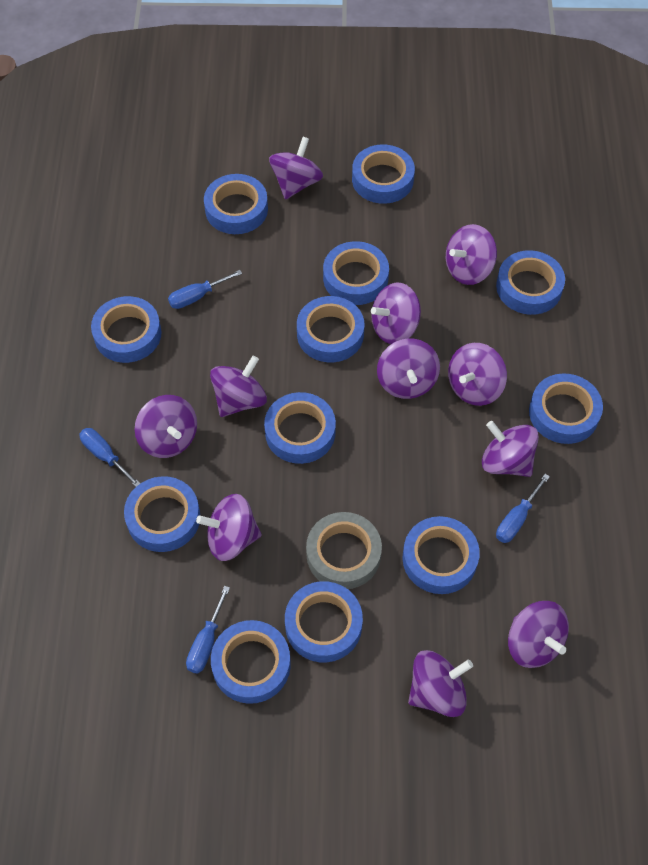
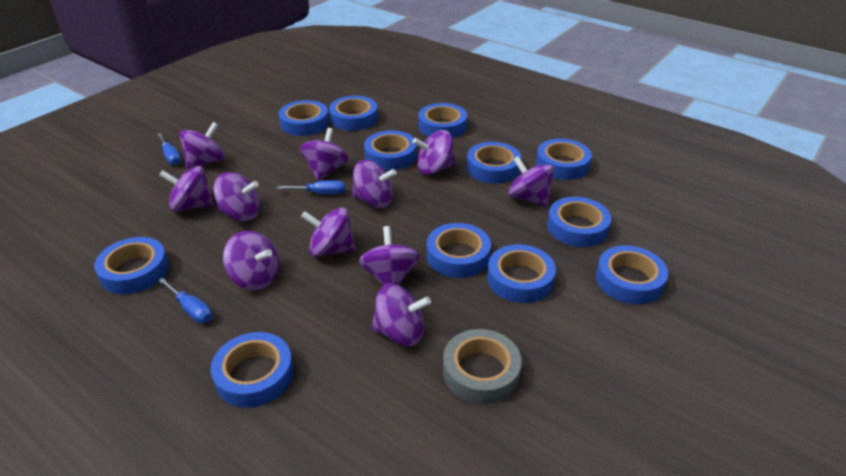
blue screwdriver: [79,428,140,487] [168,270,242,309] [186,586,230,674] [496,474,550,543] = 4 -> [157,133,181,165] [158,278,212,323] [276,180,345,195] = 3

